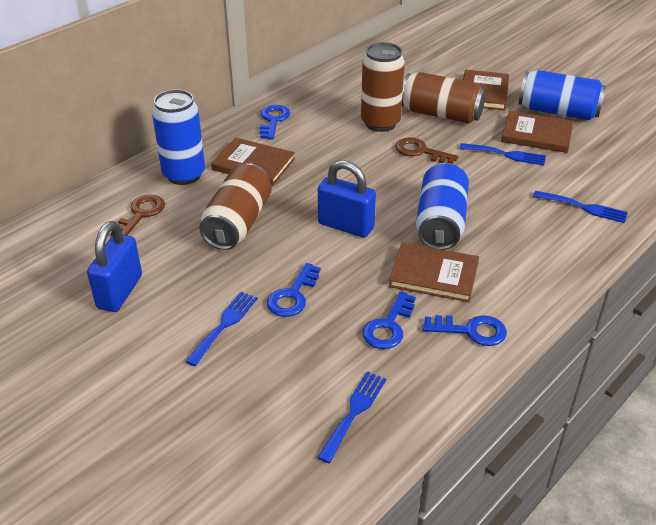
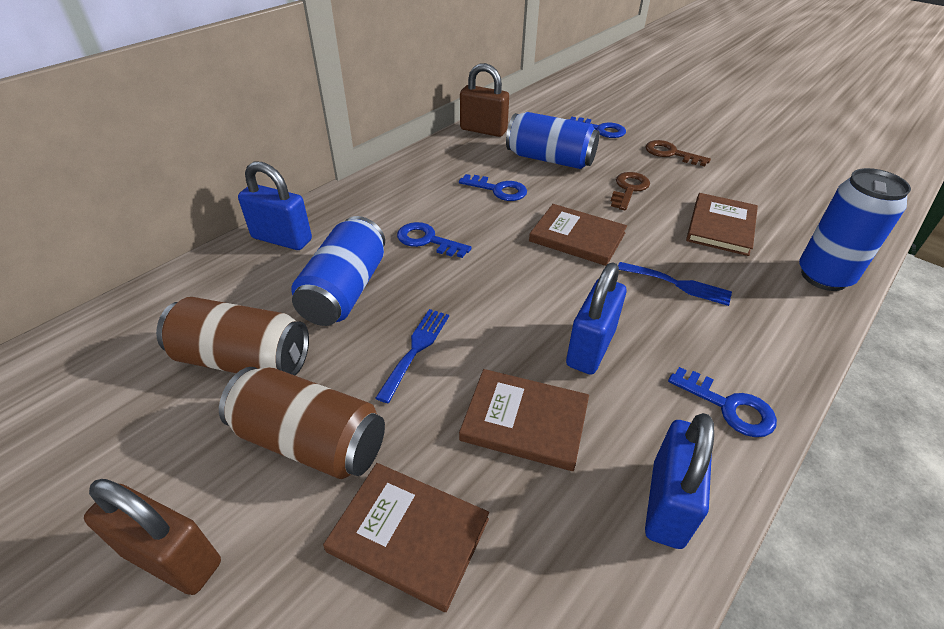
blue fork: [185,292,258,366] [317,371,386,463] [460,143,546,165] [533,191,628,223] = 4 -> [376,309,449,403] [618,262,732,306] = 2
blue padlock: [87,221,142,312] [318,160,376,238] = 2 -> [238,162,312,250] [566,263,626,375] [645,413,714,549] = 3
brown can: [199,163,272,250] [361,42,405,132] [402,72,486,123] = 3 -> [156,297,309,375] [219,367,385,479] = 2
brown padlock: none = 0 -> [84,479,221,595] [460,63,509,137] = 2

